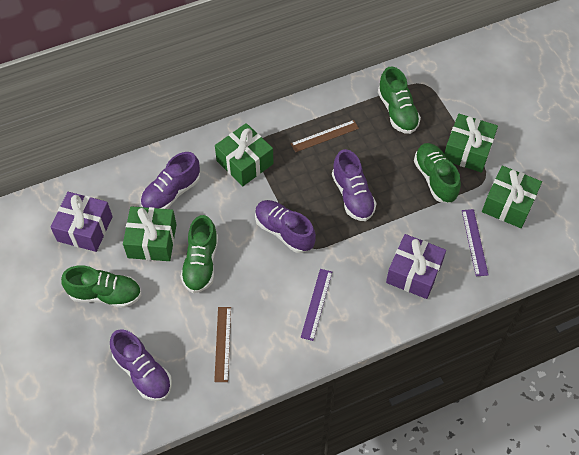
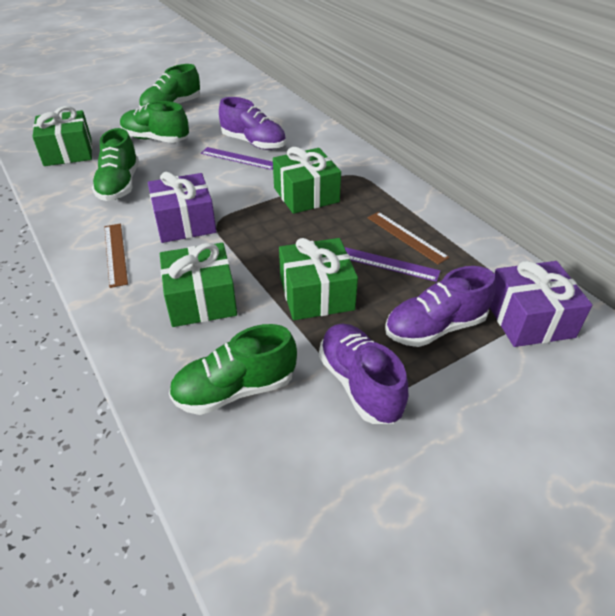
purple shoe: [110,329,172,401] [140,152,200,209] [255,200,316,253] [332,149,377,221] = 4 -> [219,97,286,150] [319,324,408,424] [385,266,496,347] = 3

